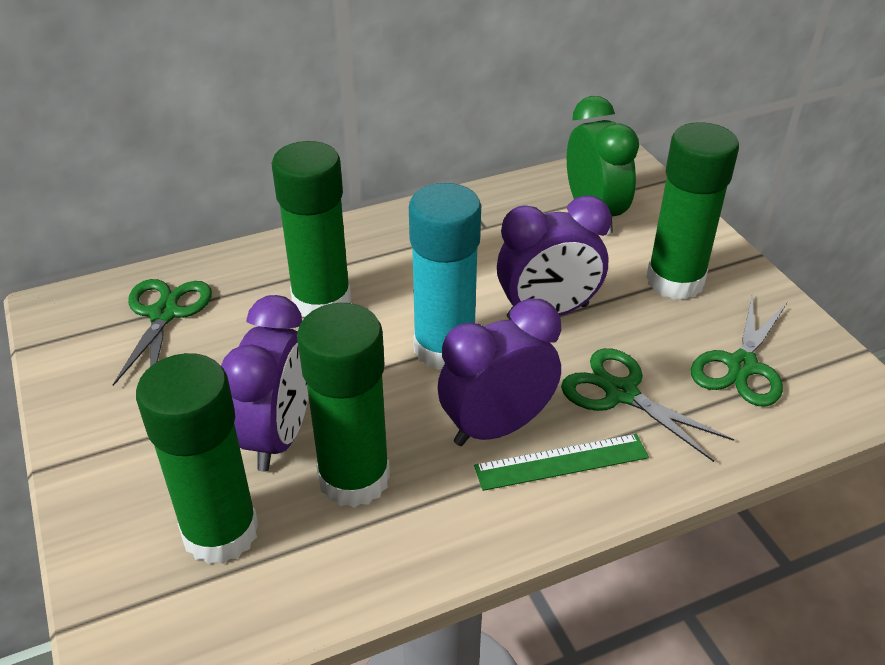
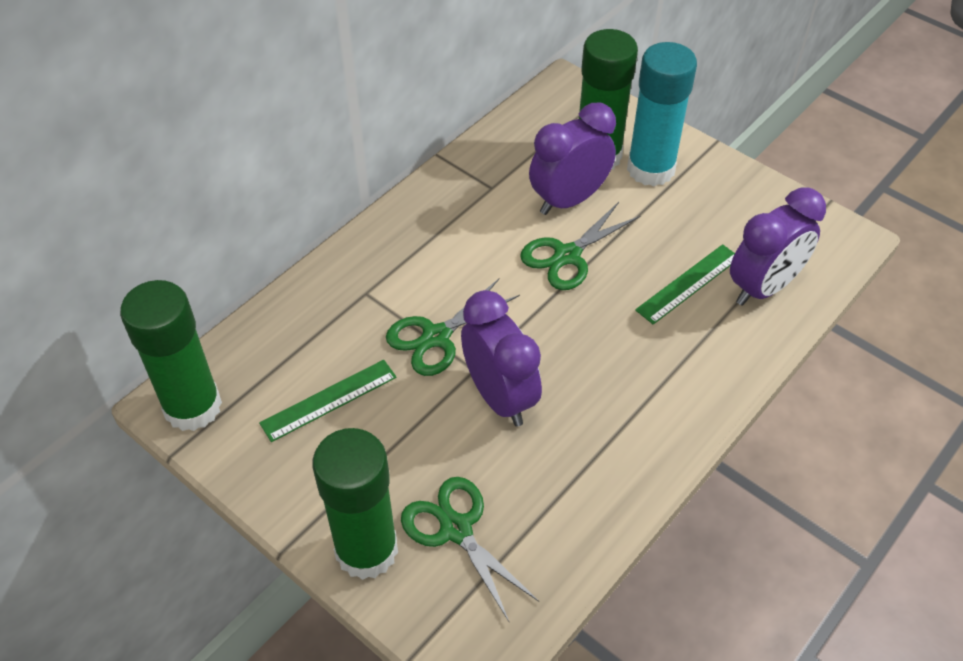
green clock: [567,96,639,234] = 1 -> none = 0
green glue stick: [136,353,259,564] [271,141,351,317] [297,303,390,508] [646,122,739,300] = 4 -> [120,280,222,431] [312,428,398,580] [579,29,638,170] = 3
green ruler: [474,434,649,491] = 1 -> [259,360,397,442] [635,244,735,325] = 2

